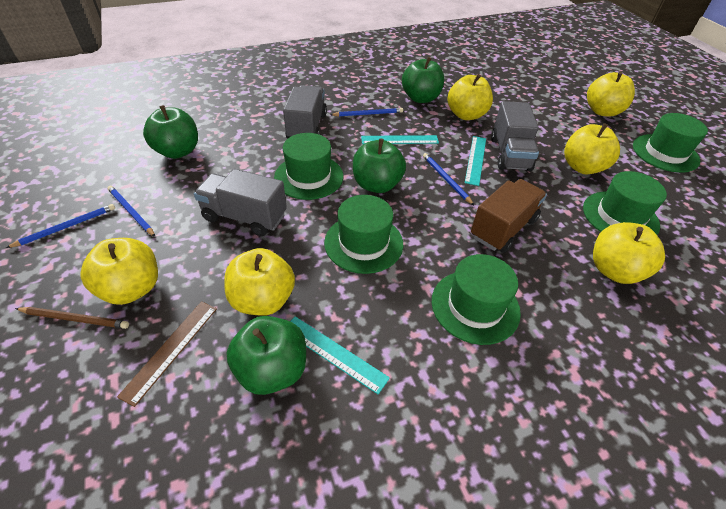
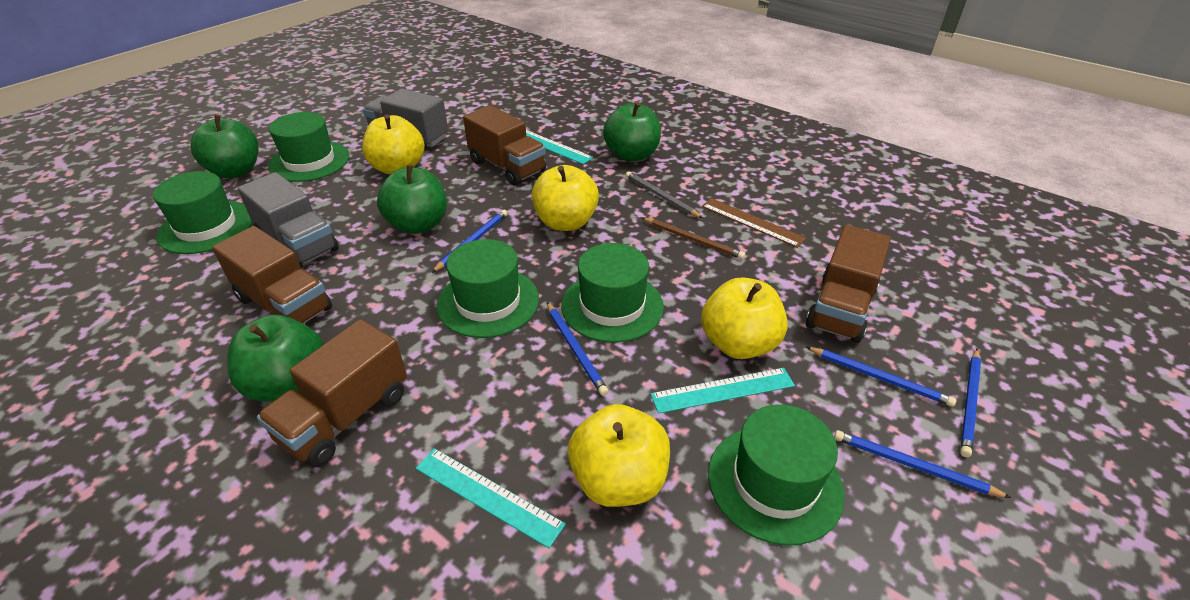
blue pencil: [6,204,115,248] [107,186,155,237] [330,108,403,117] [423,153,474,205] = 4 -> [432,210,507,273] [547,302,608,396] [806,347,956,407] [834,430,1011,498] [960,349,981,457] = 5
brown truck: [471,179,547,253] = 1 -> [212,226,332,324] [257,319,407,467] [463,105,546,186] [806,225,891,343] = 4
grey pencil: none = 0 -> [626,171,703,218] = 1
grey truck: [194,169,287,236] [283,85,327,139] [491,101,539,171] = 3 -> [238,172,339,268] [363,89,448,150] = 2
yellow apple: [80,238,158,305] [224,248,295,316] [447,74,493,120] [564,123,620,175] [587,71,635,117] [593,222,665,284] = 6 -> [362,115,425,174] [532,165,599,231] [568,404,670,507] [701,277,788,359] = 4

